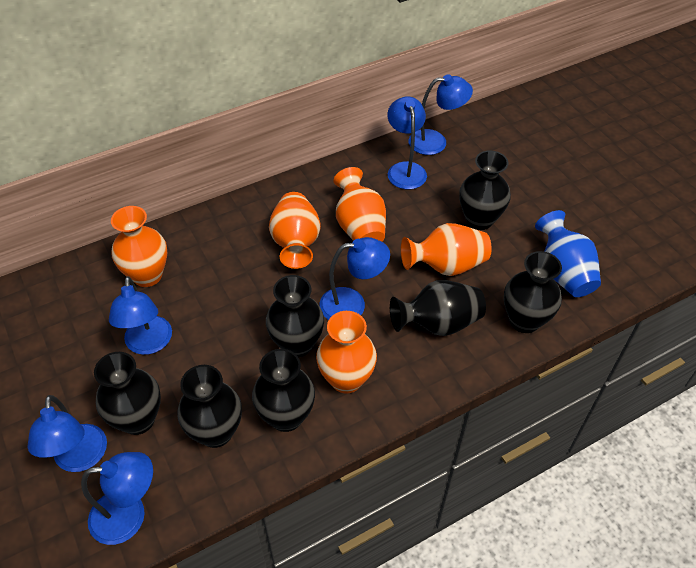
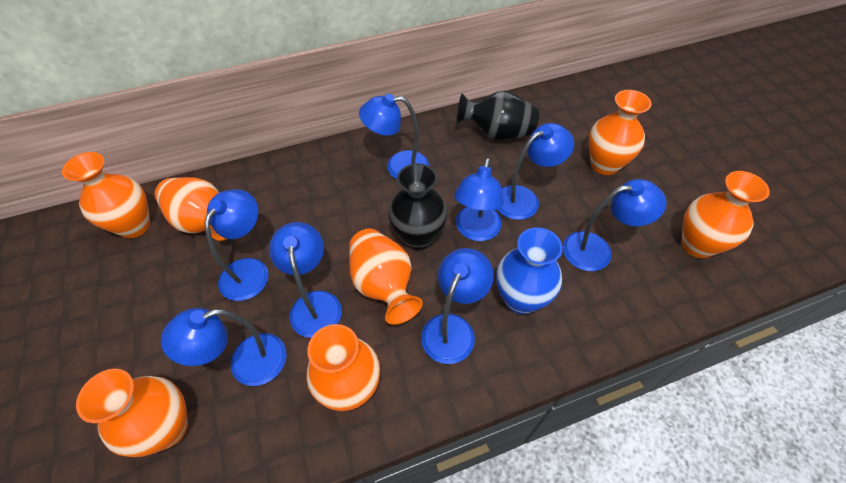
black vase: [94,352,161,435] [177,365,242,448] [252,349,315,432] [266,275,324,357] [390,280,486,336] [459,150,511,230] [504,251,562,333] = 7 -> [388,163,448,250] [456,91,540,141] = 2
blue lamp: [27,395,107,472] [81,452,153,545] [109,276,172,355] [319,237,390,320] [387,96,427,189] [409,74,473,155] = 6 -> [161,308,287,386] [204,189,269,301] [269,222,342,338] [359,94,429,179] [421,248,494,364] [454,158,504,241] [497,123,574,220] [563,179,667,271] = 8
orange vase: [111,206,167,287] [269,192,321,269] [316,311,377,394] [333,167,386,242] [401,223,492,276] = 5 -> [62,152,150,238] [76,369,188,457] [155,177,226,241] [306,324,380,411] [349,229,423,325] [589,90,651,175] [681,171,770,258] = 7

